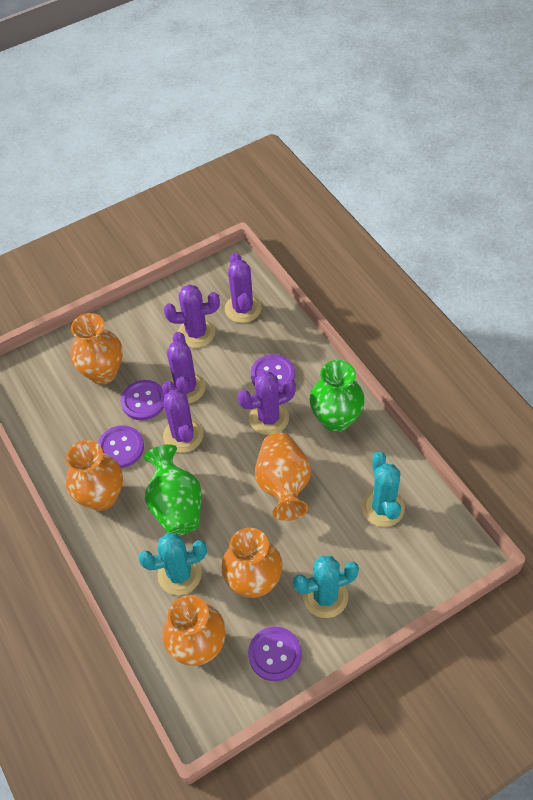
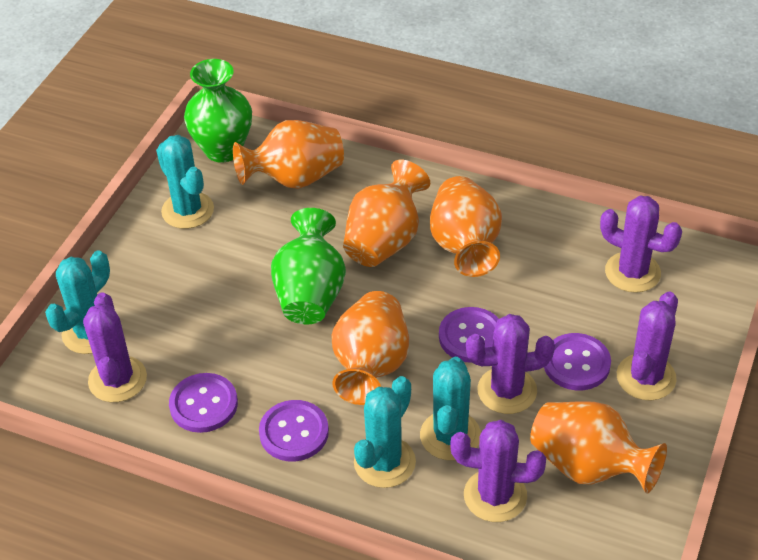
turquoise cactus: [138,533,207,595] [293,556,359,618] [362,452,405,527] = 3 -> [45,251,110,354] [156,135,214,229] [354,376,416,488] [420,357,481,460] = 4

